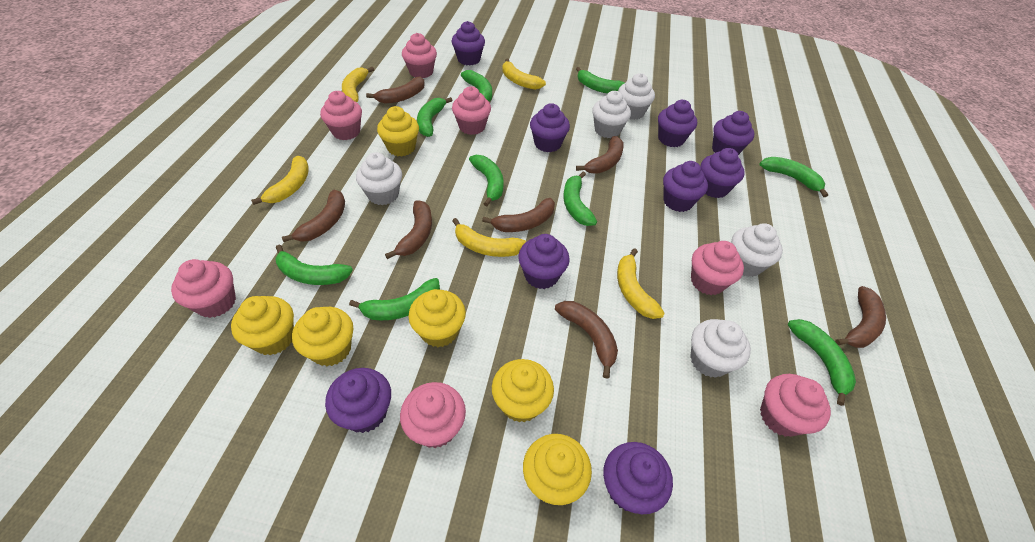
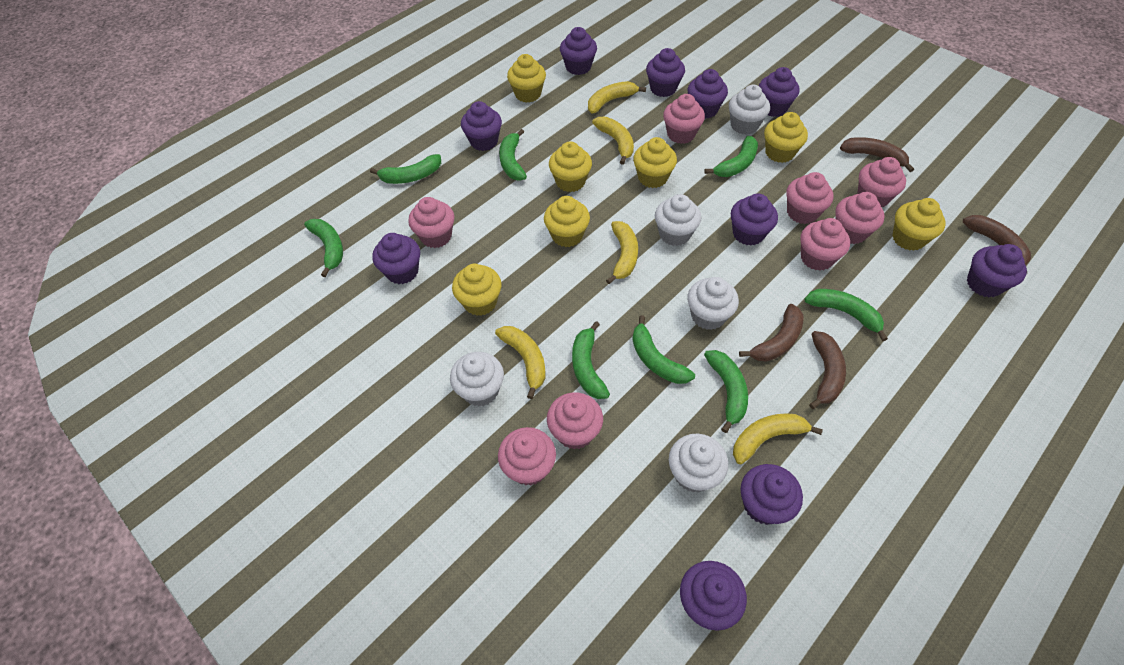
brown banana: [282,190,345,242] [366,77,425,104] [385,200,432,259] [482,198,555,232] [555,301,618,379] [576,136,624,174] [835,286,886,348] = 7 -> [739,304,803,362] [809,331,846,409] [840,137,914,172] [963,215,1031,265] = 4
green banana: [275,244,353,285] [349,278,440,320] [417,97,453,137] [461,70,492,102] [469,155,504,206] [563,172,597,226] [576,67,624,94] [760,157,828,197] [788,319,856,406] = 9 -> [304,219,343,277] [370,154,441,184] [499,129,527,181] [572,321,610,399] [632,315,695,384] [704,136,758,177] [704,350,748,433] [804,289,888,341] = 8
pink cupcake: [171,259,236,318] [320,91,362,140] [400,382,466,448] [402,33,437,78] [452,86,491,135] [691,241,744,295] [760,374,831,437] = 7 -> [408,197,454,248] [498,427,556,486] [547,393,603,449] [663,94,705,144] [786,172,833,224] [800,218,850,271] [835,192,885,244] [857,157,906,207] = 8
purple cupcake: [325,368,391,433] [451,21,485,65] [518,234,570,289] [530,103,570,152] [603,442,673,514] [658,100,697,147] [663,161,708,212] [701,148,745,198] [712,111,754,155] = 9 -> [372,233,420,284] [461,101,502,151] [560,27,597,75] [646,48,685,97] [680,561,747,631] [687,69,728,119] [731,194,778,246] [740,464,803,525] [759,67,800,117] [967,244,1027,297] = 10
yellow cupcake: [231,296,294,355] [292,307,353,366] [377,106,419,157] [408,289,466,347] [492,359,554,422] [523,434,592,505] = 6 -> [452,264,501,316] [507,54,546,103] [544,196,590,247] [549,141,592,192] [633,137,677,188] [764,112,808,163] [892,198,946,251] = 7

